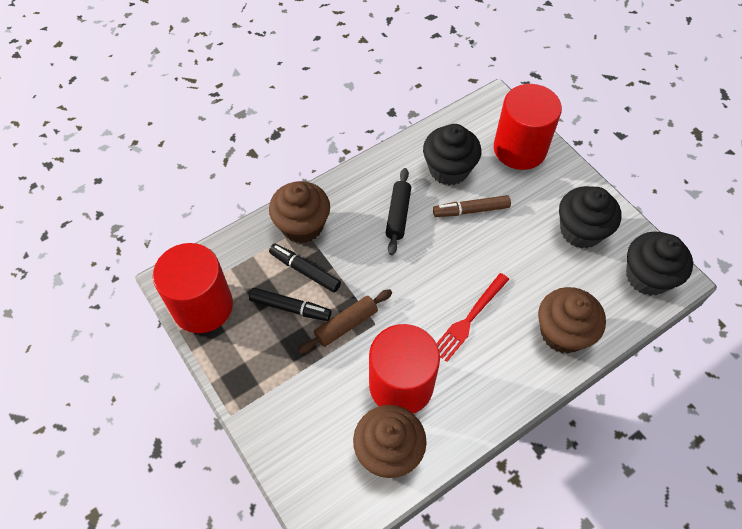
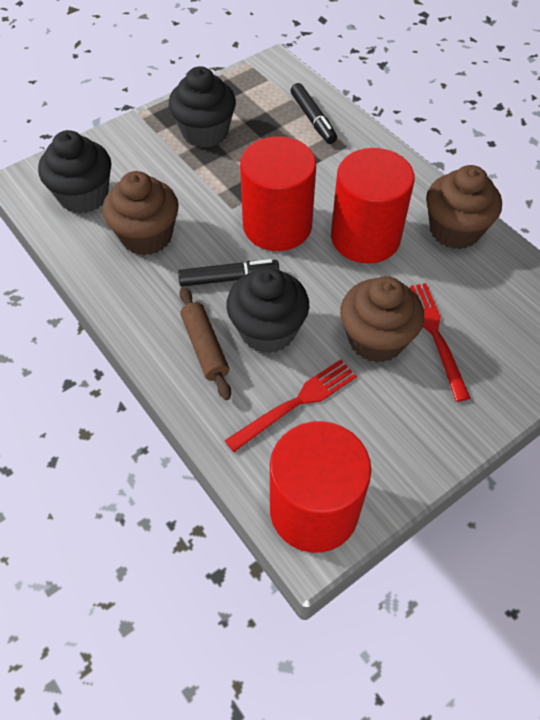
black rolling pin: [386,168,411,255] = 1 -> none = 0
brown marker: [433,195,511,217] = 1 -> none = 0
red fork: [437,273,509,362] = 1 -> [225,359,357,452] [407,283,471,402] = 2

